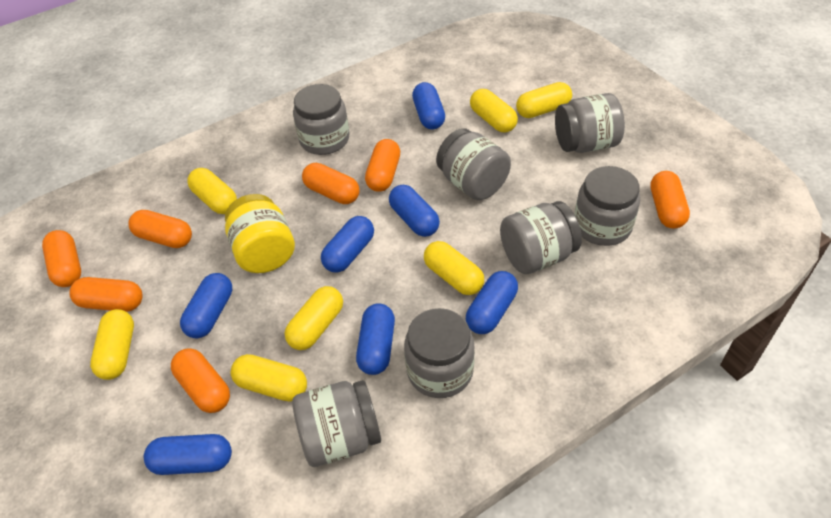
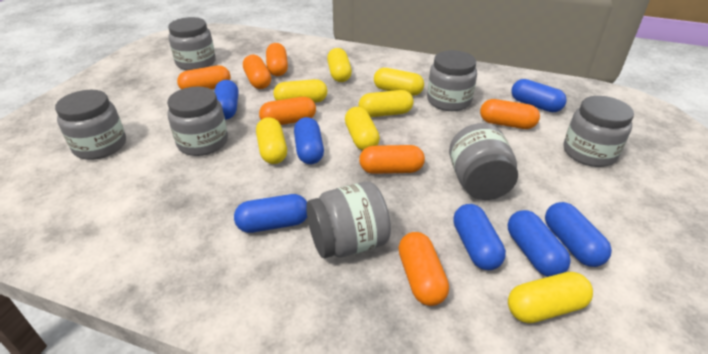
yellow jar: [225,194,295,273] = 1 -> none = 0

